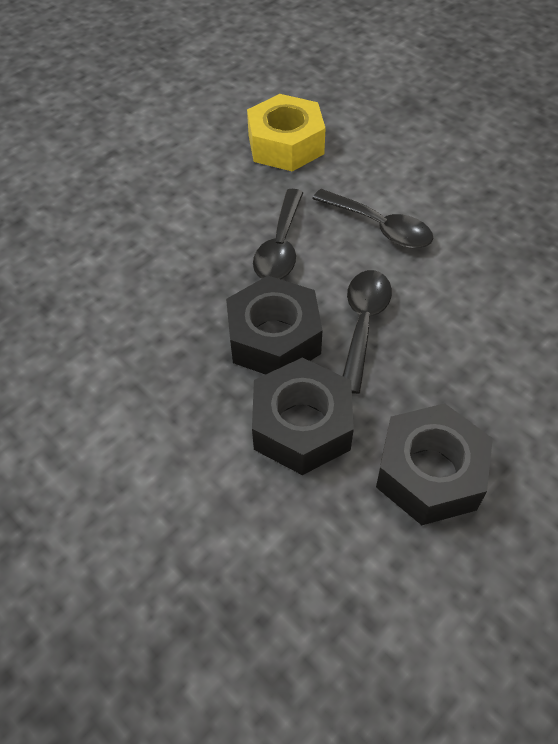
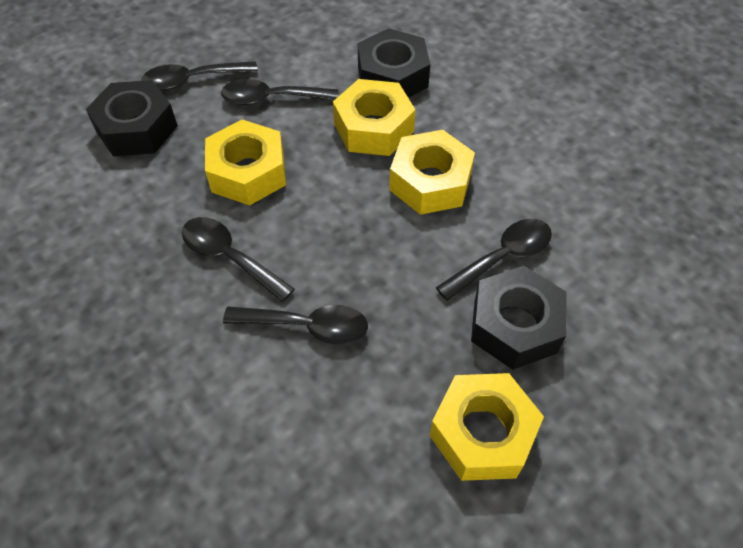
black spoon: [253,189,304,279] [312,189,433,249] [343,270,392,394] = 3 -> [141,61,258,90] [182,217,295,302] [221,79,338,105] [223,305,368,344] [436,219,552,301] = 5
yellow nut: [247,94,326,171] = 1 -> [205,120,286,206] [333,79,415,156] [389,130,475,215] [430,373,544,481] = 4

